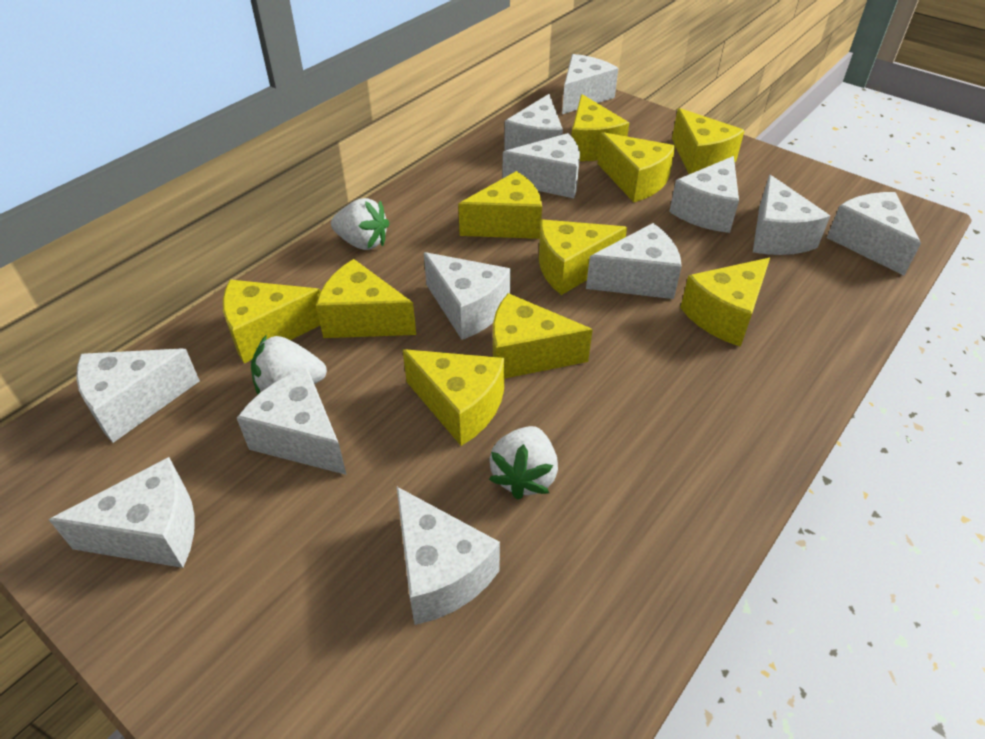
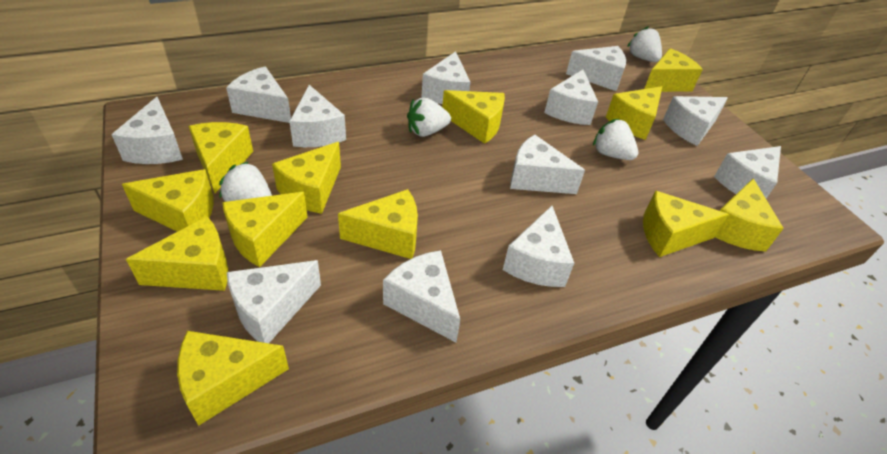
white strawberry: [251,335,327,394] [331,198,389,250] [489,426,558,500] = 3 -> [219,161,272,202] [407,97,451,137] [593,119,638,160] [627,26,662,62] = 4
yellow cheese: [223,280,321,363] [316,259,416,338] [403,349,505,446] [458,171,542,239] [493,293,593,379] [539,219,627,295] [571,94,629,161] [598,132,675,202] [672,108,745,174] [680,258,770,347] = 10 -> [122,169,214,232] [126,216,228,291] [177,331,289,426] [188,122,253,193] [222,192,308,267] [272,142,341,214] [338,189,418,259] [442,90,505,144] [606,86,662,140] [643,191,729,257] [644,48,703,92] [715,179,784,252] = 12

